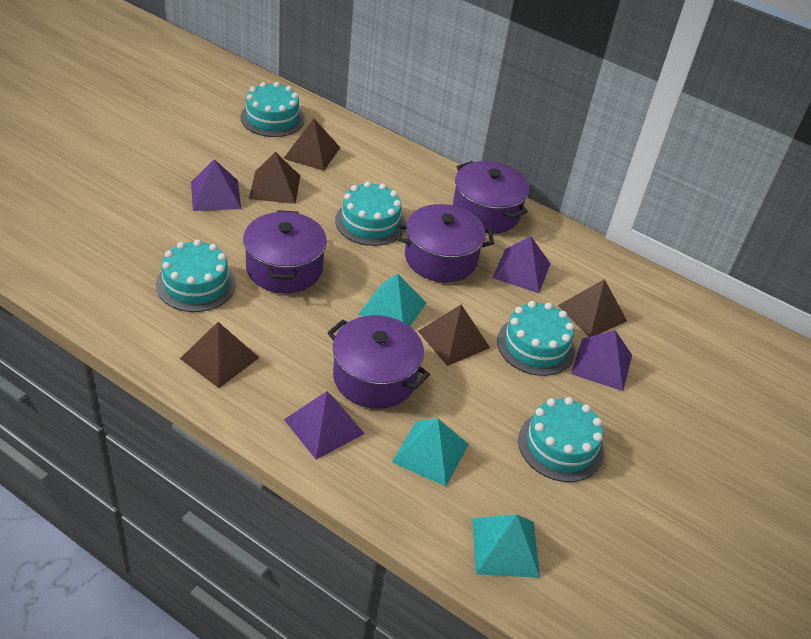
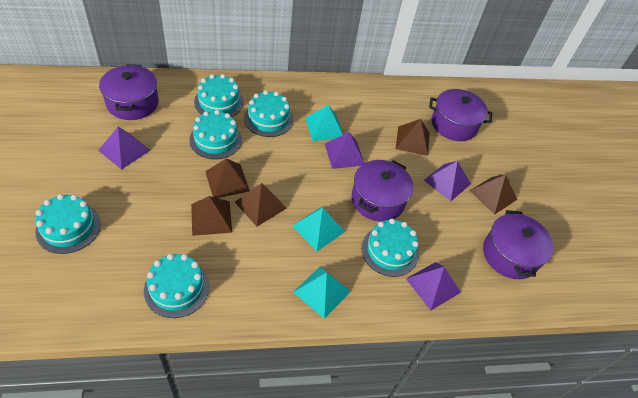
turquoise cake: [156,239,236,312] [241,82,305,137] [335,181,406,246] [497,301,575,376] [518,397,604,482] = 5 -> [35,194,101,254] [144,254,210,318] [189,110,242,159] [194,74,244,117] [244,90,293,137] [361,219,419,277] = 6

